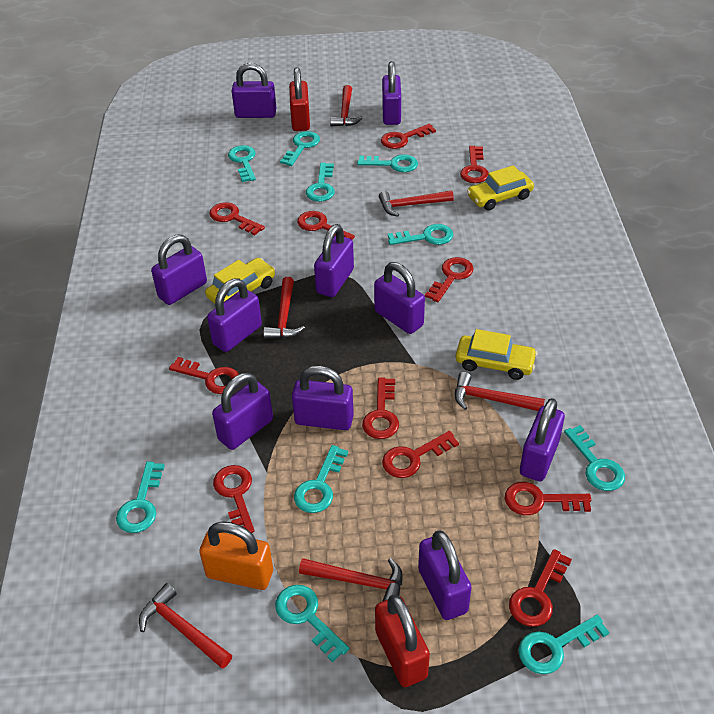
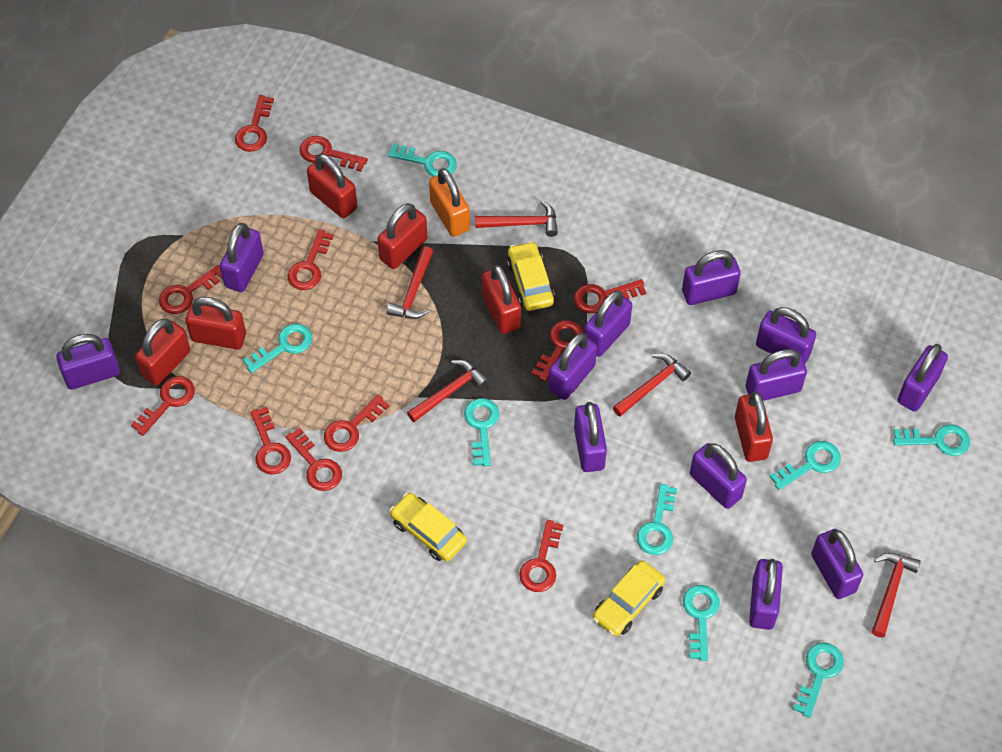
purple padlock: [151,234,207,305] [207,278,262,352] [212,372,273,450] [232,63,276,118] [292,366,354,430] [314,224,354,297] [374,262,425,334] [382,61,401,125] [418,530,472,620] [520,398,565,481] = 10 -> [56,334,120,390] [220,223,264,292] [548,333,597,400] [574,402,607,472] [584,290,632,357] [682,250,741,305] [690,443,747,509] [746,349,807,401] [749,559,783,630] [756,307,816,364] [811,529,863,599] [898,344,948,412] = 12
red hammer: [139,583,232,669] [263,277,305,339] [299,558,403,602] [330,85,363,127] [379,190,454,217] [455,372,545,411] = 6 -> [386,246,433,319] [407,360,489,422] [475,201,558,237] [613,354,691,417] [872,553,921,637] = 5
red padlock: [289,67,310,131] [375,595,430,687] = 2 -> [135,319,190,386] [186,297,246,350] [307,154,358,218] [377,203,427,269] [482,265,521,334] [735,391,773,462] = 6
turquoise key: [116,461,165,533] [228,145,256,182] [275,585,349,662] [280,131,320,166] [294,445,348,513] [306,163,335,202] [357,155,418,172] [388,224,453,245] [518,615,610,674] [564,425,625,491] = 10 -> [243,324,313,373] [388,143,457,177] [464,398,499,466] [637,484,677,555] [683,585,720,661] [769,441,841,490] [793,643,844,718] [893,424,970,456] = 8

